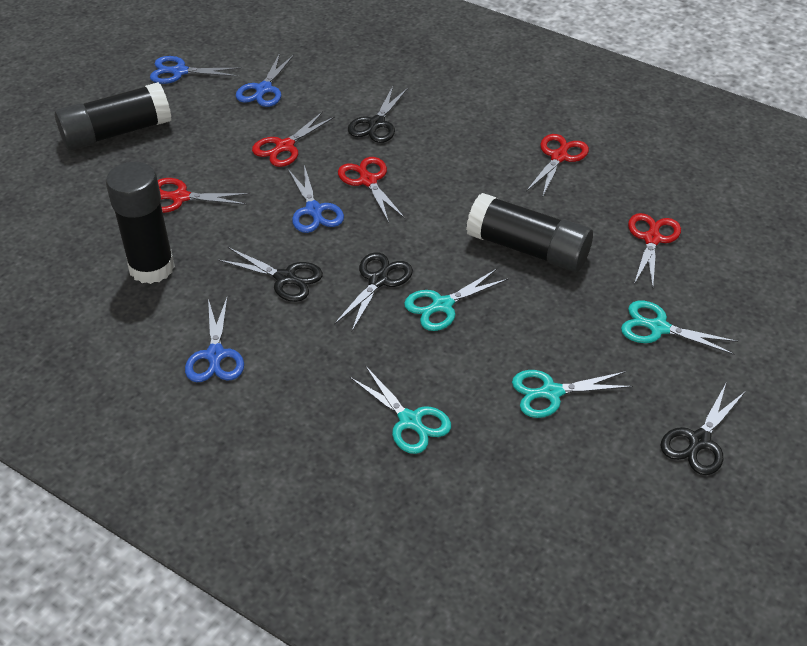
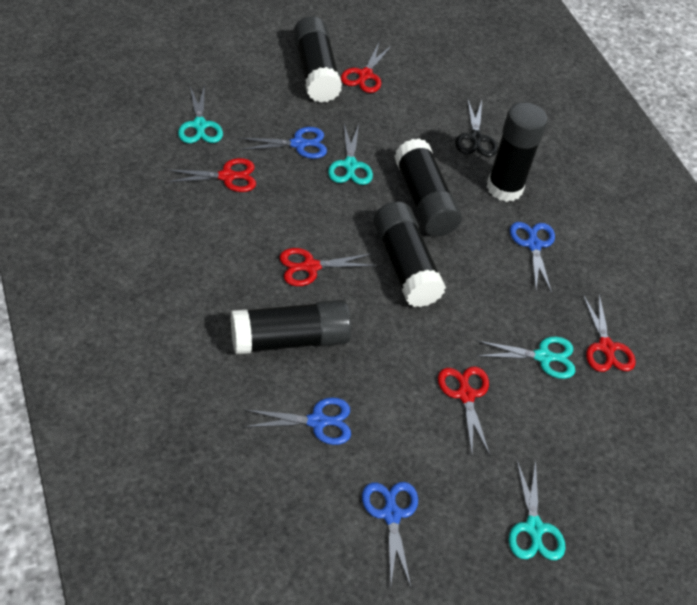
black glue stick: [55,82,171,150] [106,162,175,284] [466,193,593,272] = 3 -> [231,300,351,354] [293,16,342,103] [373,202,446,307] [394,138,462,237] [487,102,548,202] = 5
black scissors: [218,247,323,302] [334,252,413,331] [348,86,408,143] [661,384,746,475] = 4 -> [455,100,498,157] = 1

